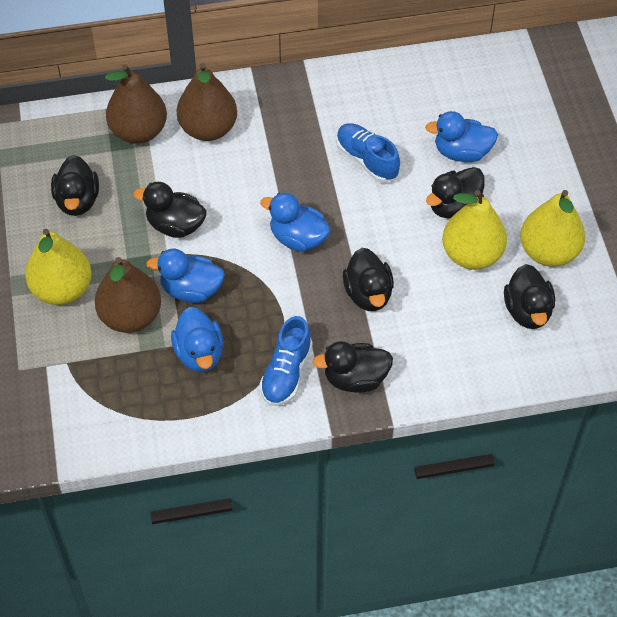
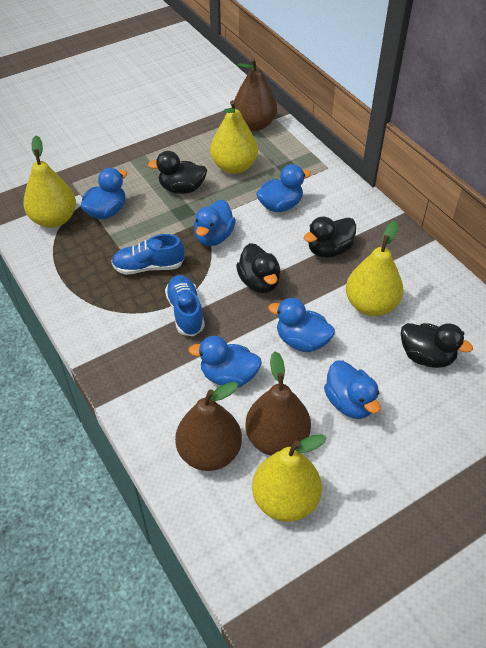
black duck: [51,155,99,216] [133,182,207,238] [312,341,393,393] [343,248,394,311] [426,167,485,219] [504,264,555,329] = 6 -> [148,151,207,194] [236,243,281,293] [304,216,356,258] [401,323,473,368] = 4
blue duck: [146,249,225,303] [171,307,223,372] [260,193,331,252] [425,111,498,162] = 4 -> [81,168,127,219] [188,336,262,388] [194,200,236,246] [256,164,311,212] [268,298,335,352] [324,360,380,419] = 6
yellow pear: [25,229,92,305] [442,190,507,270] [520,190,585,267] = 3 -> [23,135,76,228] [210,100,258,174] [252,434,327,522] [346,221,403,316] = 4

